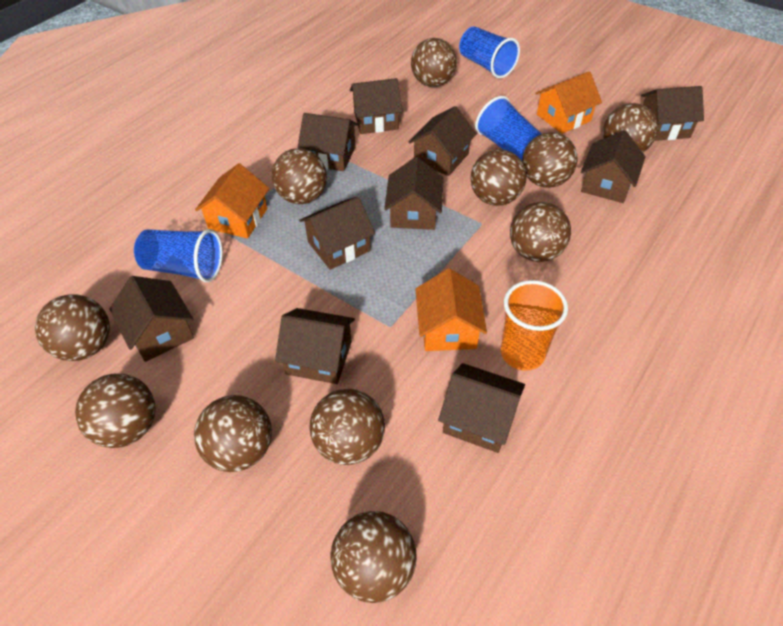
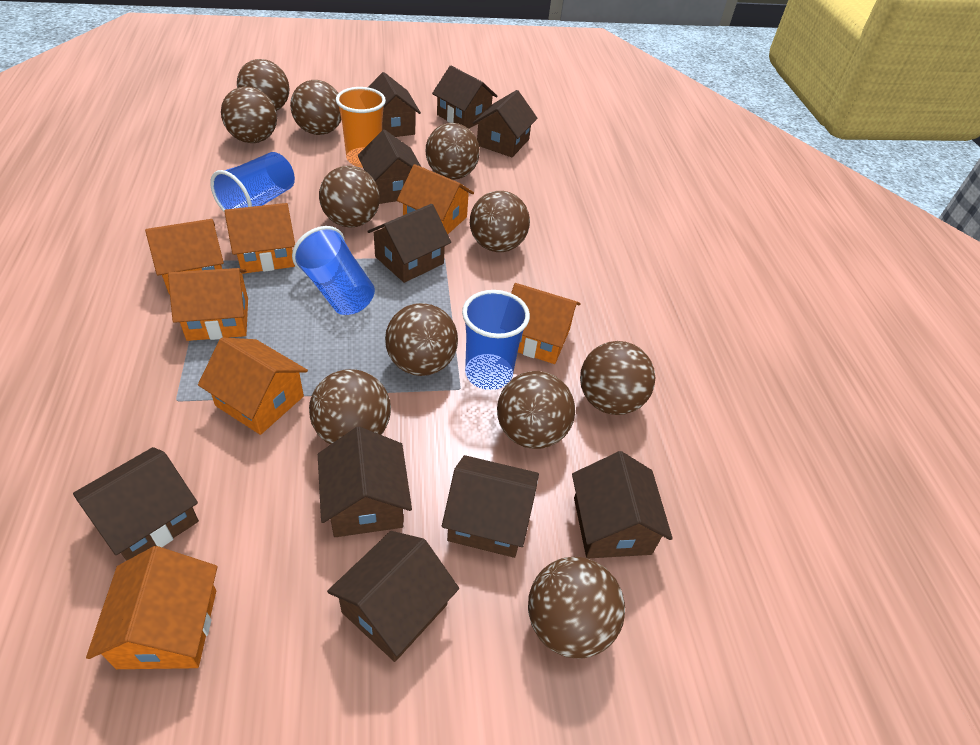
orange house: [195,163,269,239] [415,268,487,351] [535,71,602,134] = 3 -> [86,546,217,669] [145,219,224,294] [168,268,248,341] [198,337,308,435] [224,203,295,274] [397,164,474,234] [511,283,581,364] = 7

